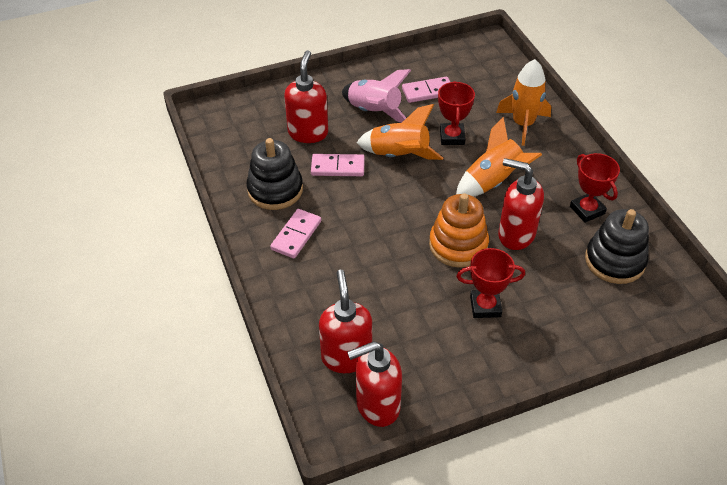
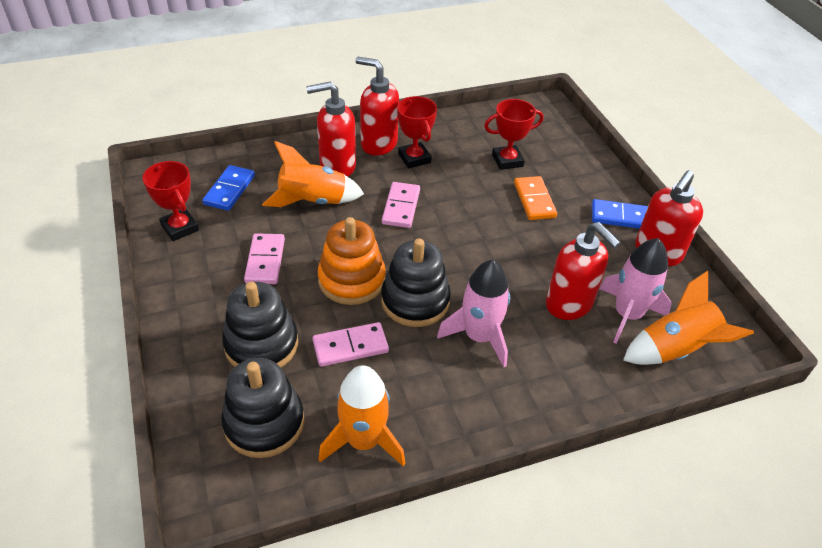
black stacking toy: [246,138,303,210] [585,209,649,284] = 2 -> [221,358,304,458] [222,282,298,367] [381,238,451,327] = 3
blue domino: none = 0 -> [202,165,255,211] [592,199,648,229] = 2
orange domino: none = 0 -> [514,176,557,220] = 1
pink rocket: [342,69,411,123] = 1 -> [437,259,510,367] [599,238,672,344] = 2

